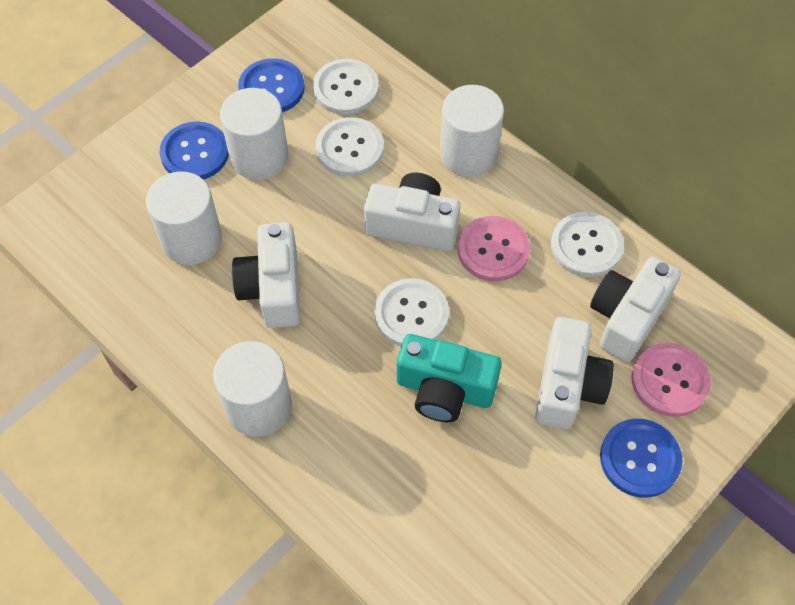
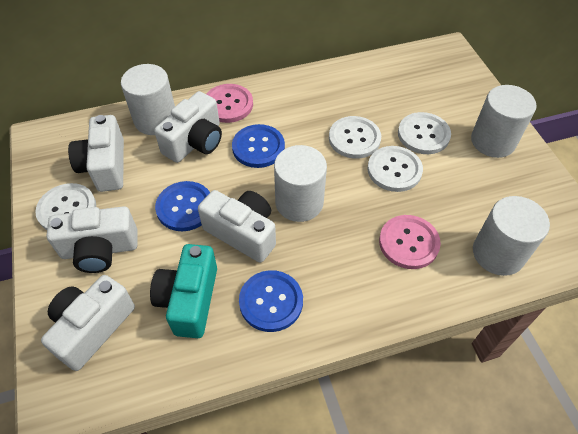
white camera: [232,222,300,328] [364,173,460,251] [535,317,614,430] [590,257,681,362] = 4 -> [41,275,135,371] [46,206,138,273] [68,115,124,192] [154,91,222,163] [198,190,276,263] = 5

